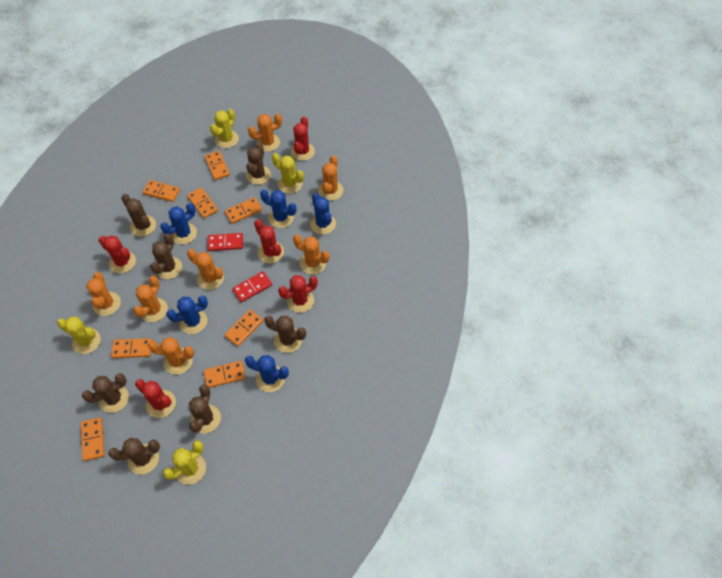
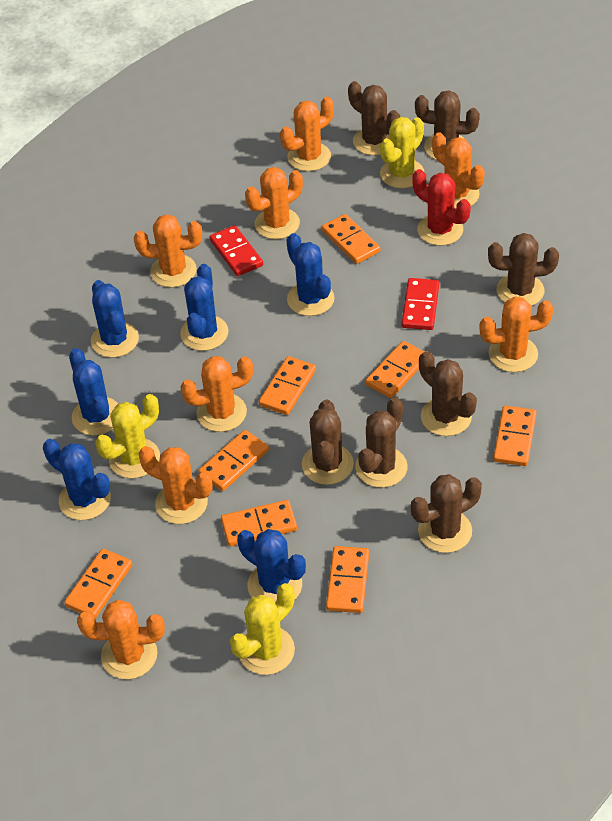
blue cactus: [160,203,197,244] [166,296,208,334] [245,355,289,392] [260,189,297,228] [310,193,336,234] = 5 -> [43,439,111,520] [69,348,118,435] [91,280,139,358] [180,264,229,351] [237,529,306,602] [286,233,334,316] = 6
orange cactus: [86,272,121,316] [133,276,168,322] [148,337,194,375] [187,249,224,290] [248,114,282,152] [293,235,329,274] [318,155,343,201] = 7 -> [77,600,165,679] [134,214,202,287] [138,446,213,524] [180,356,253,432] [245,167,303,239] [280,97,334,171] [432,132,485,208] [479,297,553,372] = 8
red cactus: [99,236,136,273] [135,379,176,418] [254,220,284,263] [278,275,318,313] [291,116,315,161] = 5 -> [412,169,471,246] = 1
yellow cactus: [57,317,101,354] [163,440,206,485] [210,109,239,148] [272,153,304,193] = 4 -> [95,394,160,479] [230,583,295,675] [380,117,424,188] = 3

